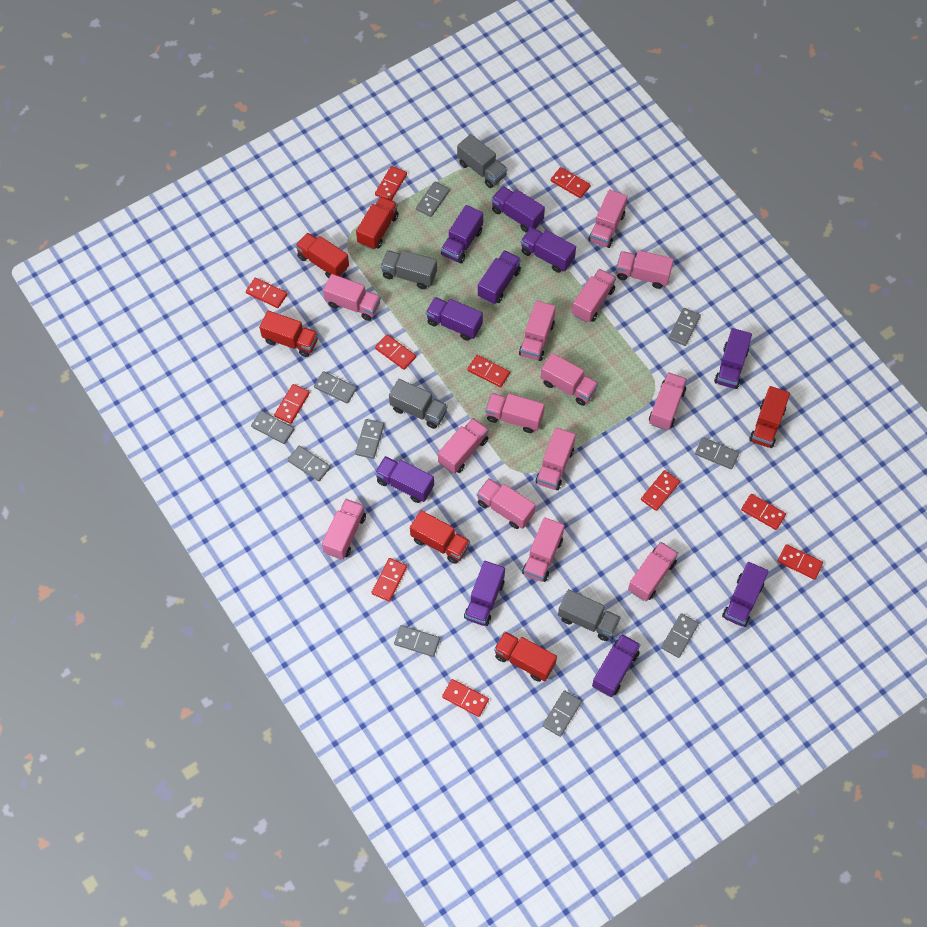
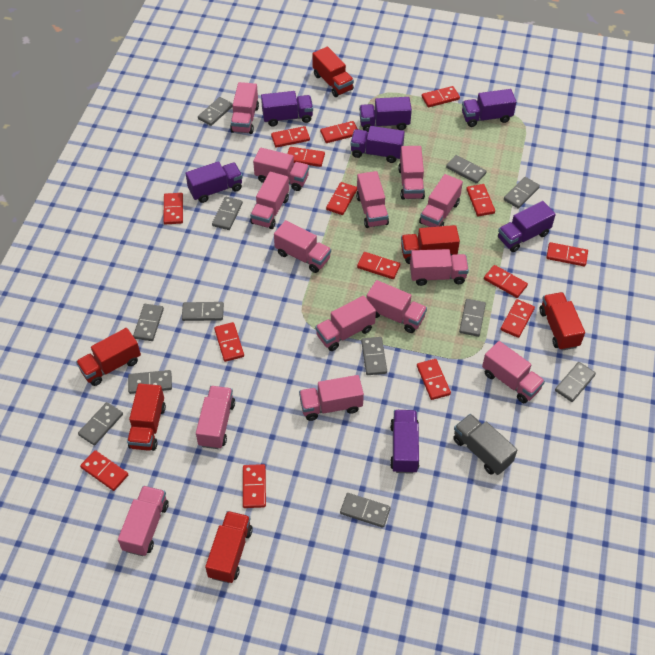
grey domino: [251,411,294,444] [287,445,331,482] [314,371,357,403] [355,419,384,459] [394,625,440,657] [416,182,450,217] [543,690,582,737] [661,613,699,658] [669,308,701,346] [695,437,739,469] = 10 -> [78,402,123,445] [128,370,172,394] [133,304,164,341] [182,302,224,321] [198,97,233,126] [212,197,243,230] [340,493,390,528] [361,337,387,375] [446,155,487,184] [459,299,486,337] [504,177,540,209] [555,362,596,402] = 12
grey truck: [381,250,437,289] [389,379,448,429] [457,134,507,188] [558,589,621,641] = 4 -> [453,414,517,475] = 1
purple truck: [375,456,434,503] [426,297,483,341] [441,205,483,263] [464,561,505,626] [478,250,521,304] [491,186,545,232] [521,227,576,273] [592,634,641,697] [714,328,752,389] [722,562,769,627] = 10 -> [185,162,243,203] [261,91,313,127] [350,126,405,163] [359,97,412,132] [390,410,419,474] [462,89,516,127] [498,201,556,252] = 7
red domino: [246,278,287,308] [274,384,310,424] [372,558,407,602] [375,166,407,201] [375,335,416,370] [442,679,489,717] [467,355,510,387] [551,167,591,198] [641,470,680,511] [741,494,786,530] [778,544,823,580] = 11 -> [80,450,128,491] [163,193,183,224] [214,322,244,362] [243,464,266,508] [271,126,310,148] [287,147,325,167] [320,121,358,143] [326,182,357,215] [357,252,400,279] [417,359,451,400] [422,86,460,107] [466,184,495,216] [484,265,528,298] [501,299,535,338] [546,242,588,266] = 15

